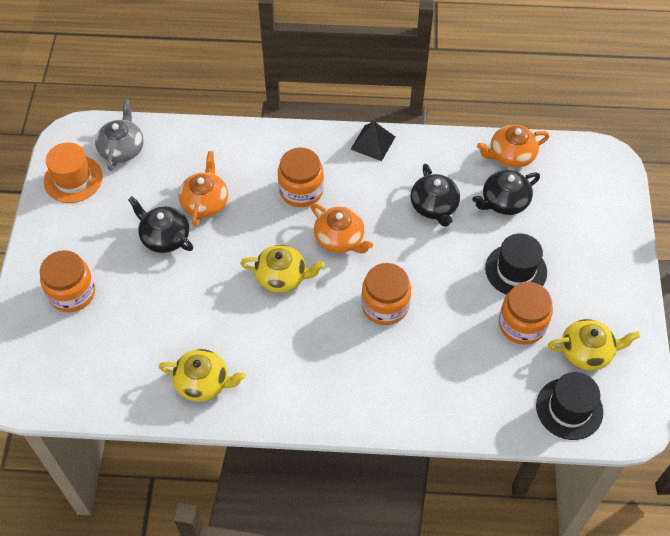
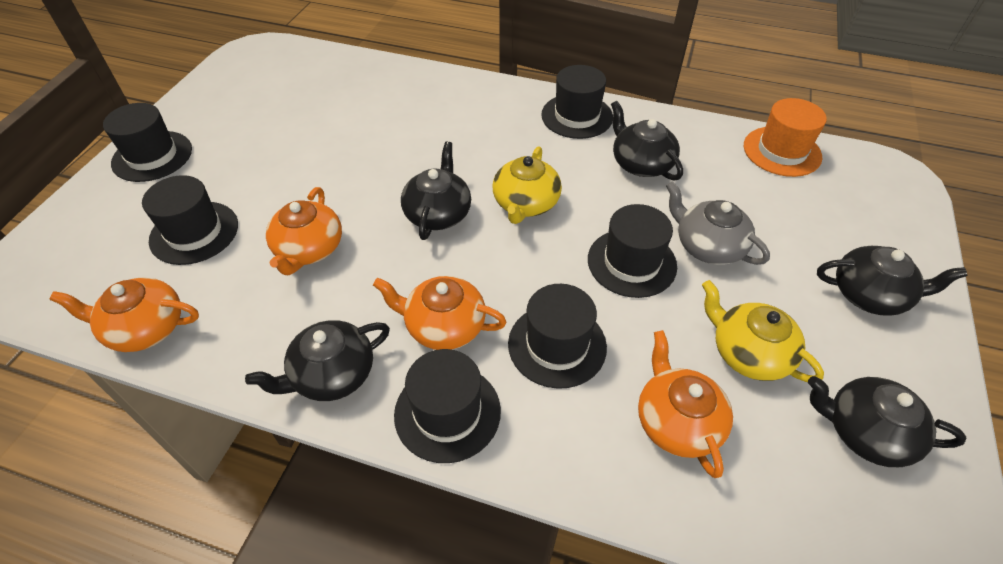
black hat: [485,233,547,295] [536,372,603,440] = 2 -> [103,103,192,182] [142,175,238,265] [394,349,501,463] [508,284,607,389] [541,65,613,139] [588,204,677,298] = 6
black pyramid: [350,121,395,161] = 1 -> none = 0
black teapot: [128,196,193,253] [411,163,460,227] [472,170,540,215] = 3 -> [245,320,390,401] [401,142,471,240] [611,101,683,181] [808,376,966,467] [817,246,967,316] = 5
orange jar: [40,250,95,312] [278,148,324,207] [361,263,411,325] [499,282,553,345] = 4 -> none = 0
orange teapot: [178,151,228,226] [311,203,373,253] [477,125,550,168] = 3 -> [50,278,199,352] [266,187,342,275] [373,276,506,350] [638,330,733,478] = 4
yellow teapot: [159,349,246,402] [240,245,325,293] [548,319,640,371] = 3 -> [492,146,562,224] [702,280,824,382] = 2

